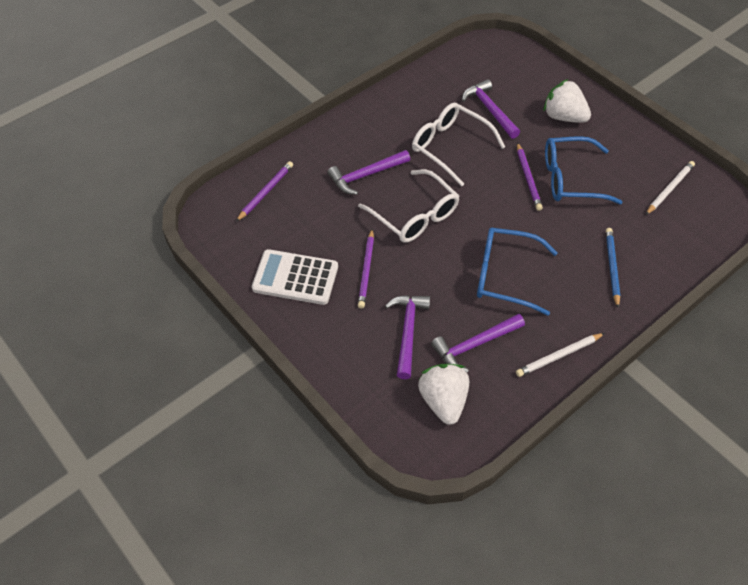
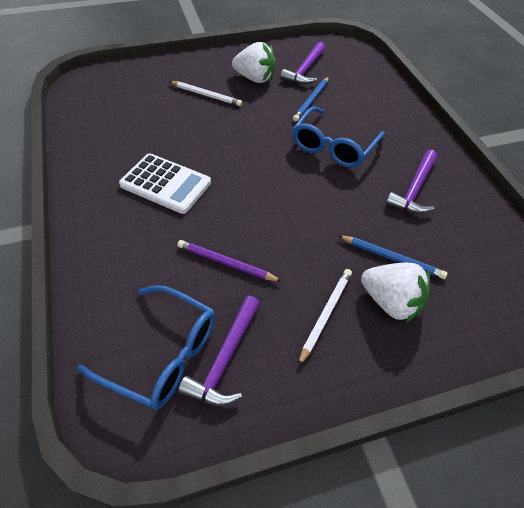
blue pencil: [606,228,620,308] = 1 -> [293,77,329,121] [338,235,447,279] = 2
purple hammer: [327,150,410,195] [385,295,430,379] [431,314,525,372] [462,79,520,139] = 4 -> [178,296,260,406] [281,42,325,84] [386,150,437,214] = 3
purple pencil: [236,161,293,222] [358,229,374,308] [517,142,543,211] = 3 -> [177,240,282,282] = 1
white glasses: [358,169,459,243] [412,103,505,186] = 2 -> none = 0

